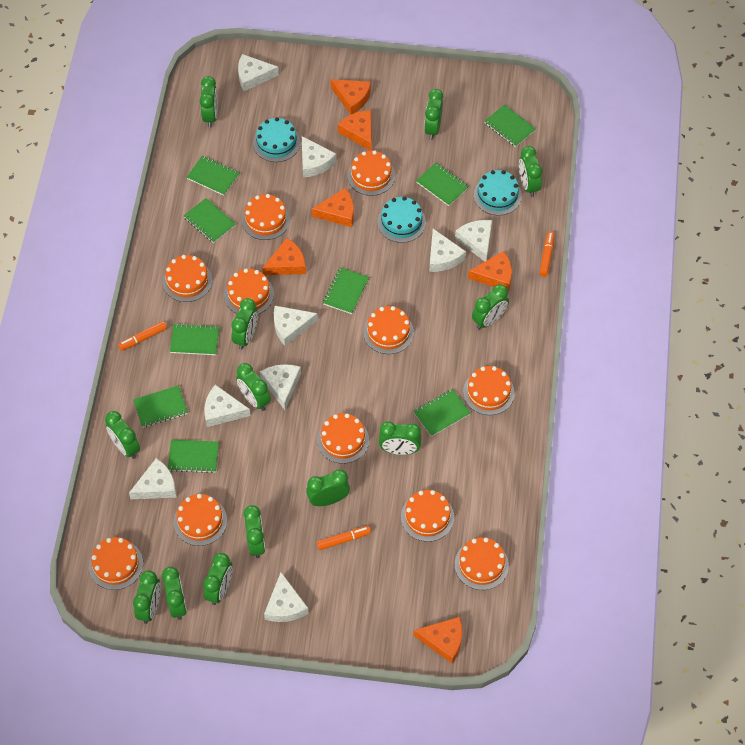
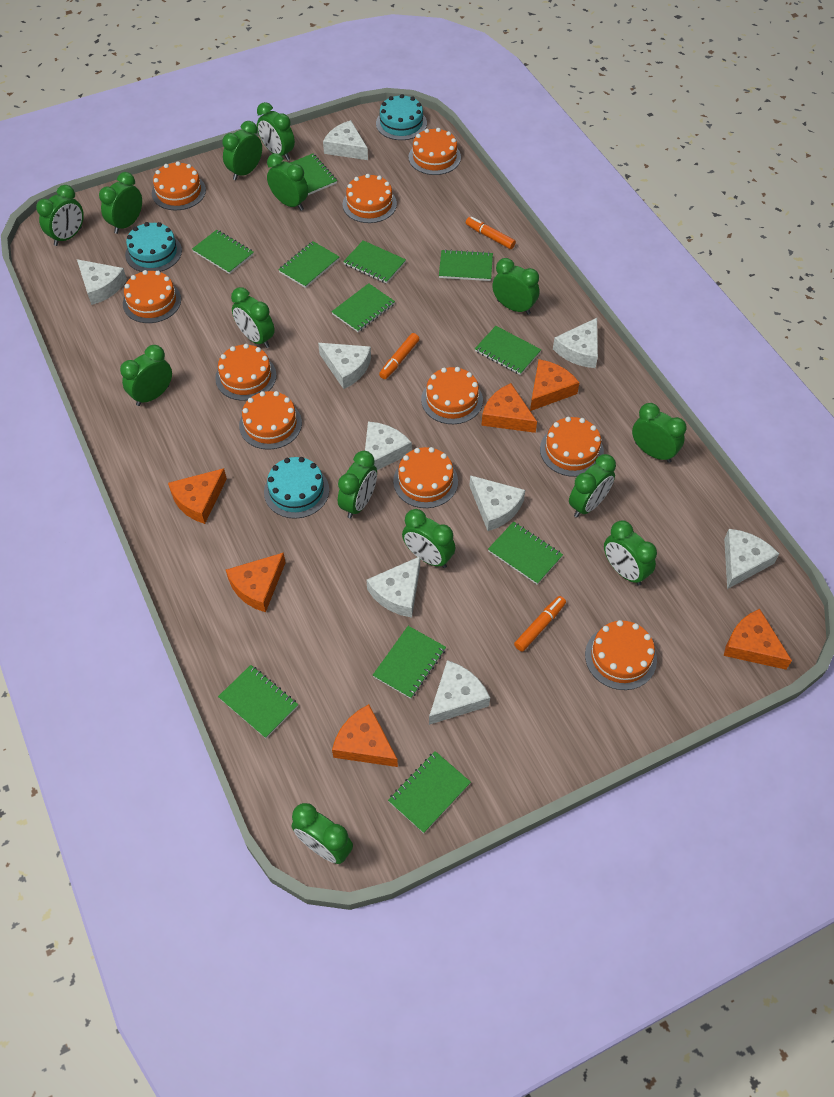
green clock: [105,411,140,459] [133,570,161,624] [162,567,187,620] [200,76,218,127] [203,553,233,605] [231,298,258,350] [236,363,271,411] [243,505,265,558] [306,469,350,506] [379,421,421,455] [424,89,443,140] [472,284,509,329] [519,146,542,197] = 13 -> [36,185,84,246] [99,172,142,234] [120,345,172,406] [222,121,262,180] [231,287,275,348] [257,102,295,161] [267,153,308,211] [291,803,353,864] [338,451,377,519] [402,509,456,568] [492,258,539,315] [569,454,616,517] [604,520,657,586] [632,403,687,463] = 14
green notebook: [133,386,188,428] [168,440,219,473] [170,323,219,355] [184,198,236,243] [187,156,239,196] [323,267,369,314] [413,389,471,437] [416,163,469,206] [484,105,536,147] = 9 -> [192,230,254,274] [218,665,298,738] [278,241,339,288] [290,153,337,195] [331,283,395,332] [343,240,406,284] [373,626,446,699] [388,751,471,833] [439,249,493,281] [475,326,541,375] [488,522,563,585] = 11
orange cake: [89,537,143,590] [163,255,212,302] [174,494,227,546] [224,269,274,314] [242,194,290,240] [317,413,369,464] [347,150,395,196] [363,306,414,354] [401,490,454,542] [455,537,509,590] [463,366,515,415] = 11 -> [123,270,181,323] [152,161,206,210] [215,344,277,401] [239,391,302,450] [342,174,397,223] [393,447,458,508] [409,128,461,175] [421,367,483,424] [540,417,604,477] [585,620,657,690] = 10

